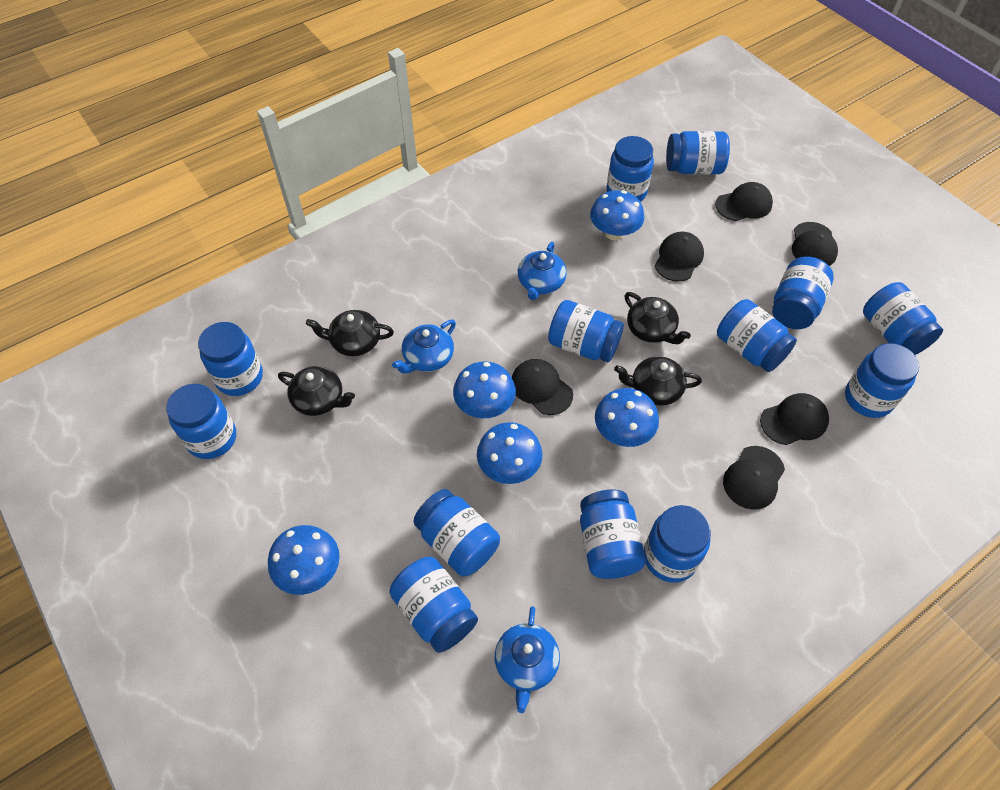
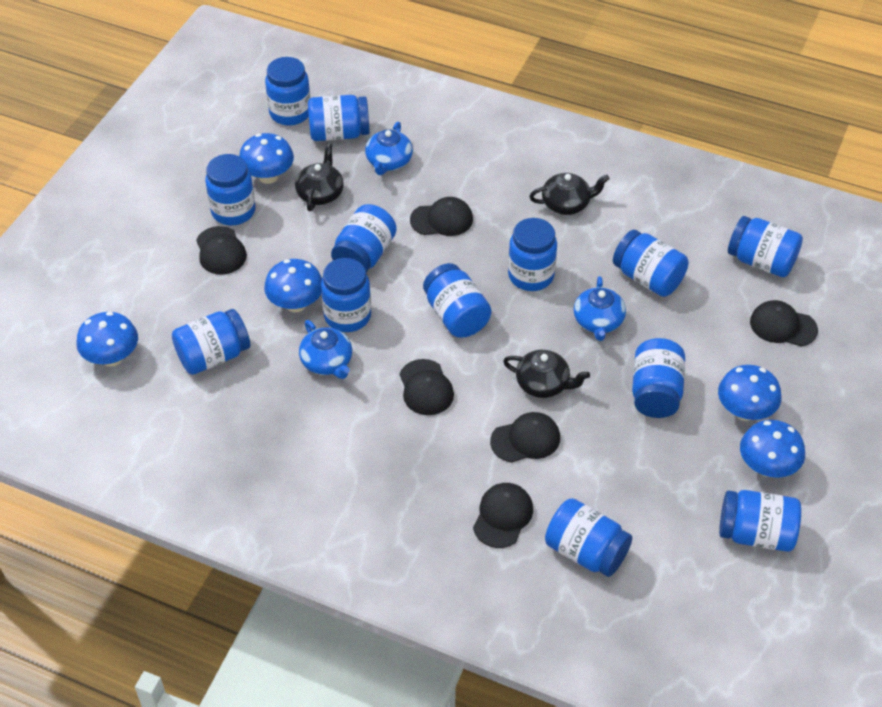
black teapot: [278,366,355,416] [306,310,394,356] [614,356,702,405] [625,292,691,344] = 4 -> [295,143,344,211] [503,350,590,398] [529,173,610,215] = 3

